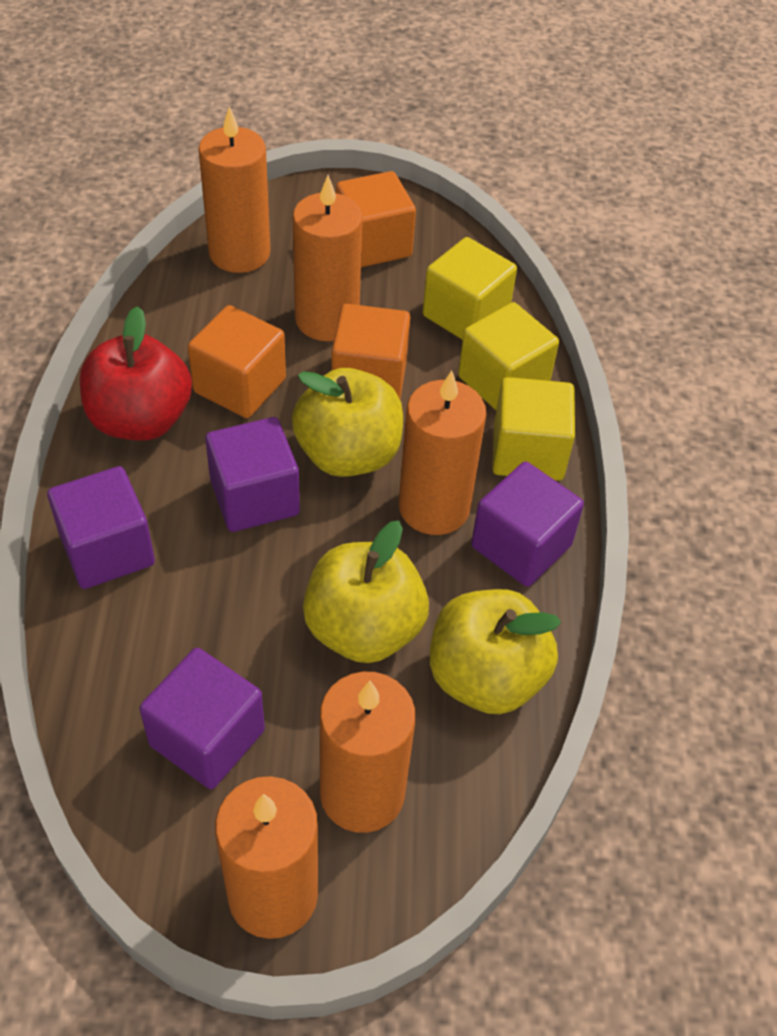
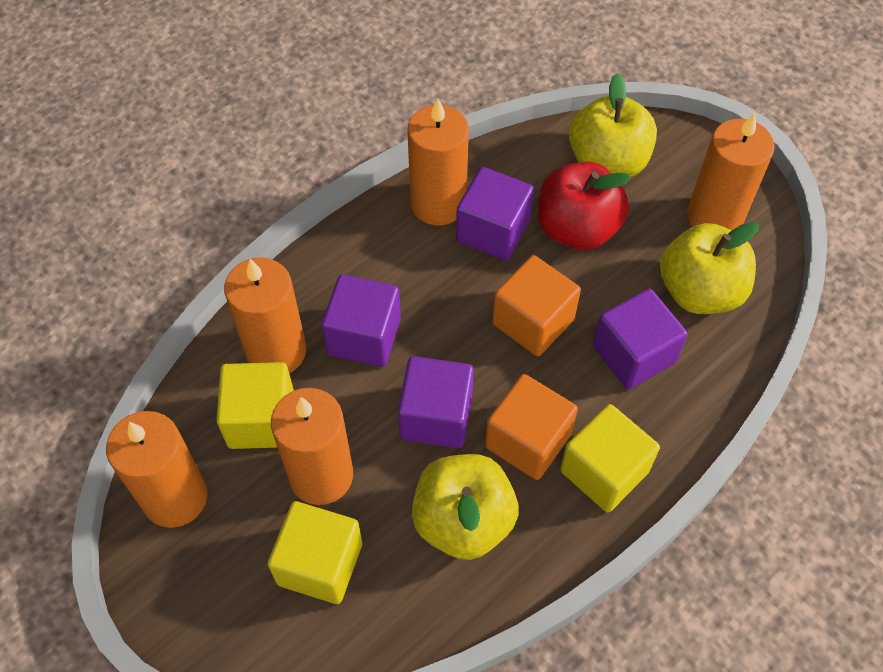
orange cube: [188,305,286,418] [331,304,410,399] [336,171,416,267] = 3 -> [485,374,578,480] [492,255,581,356] = 2

